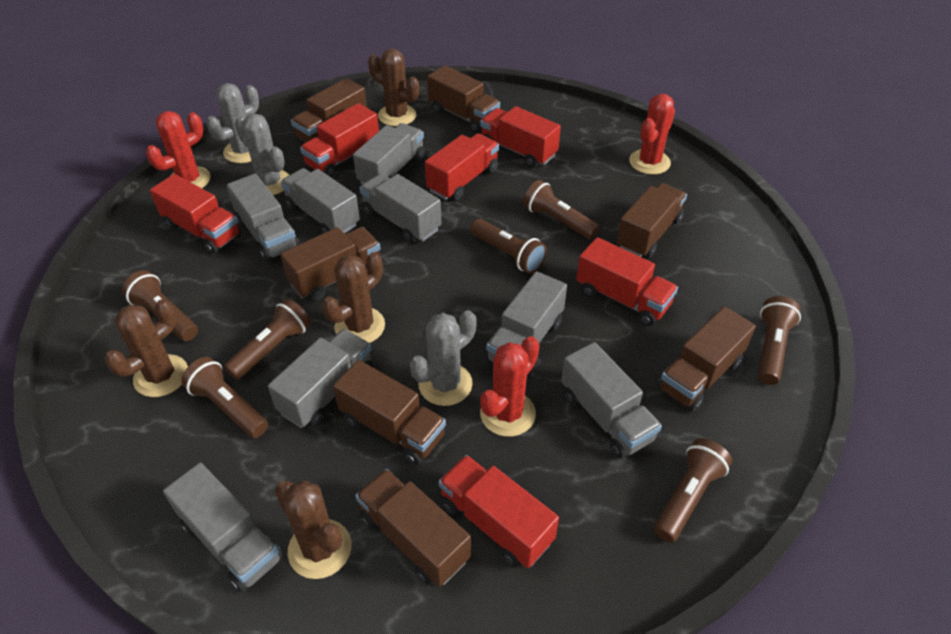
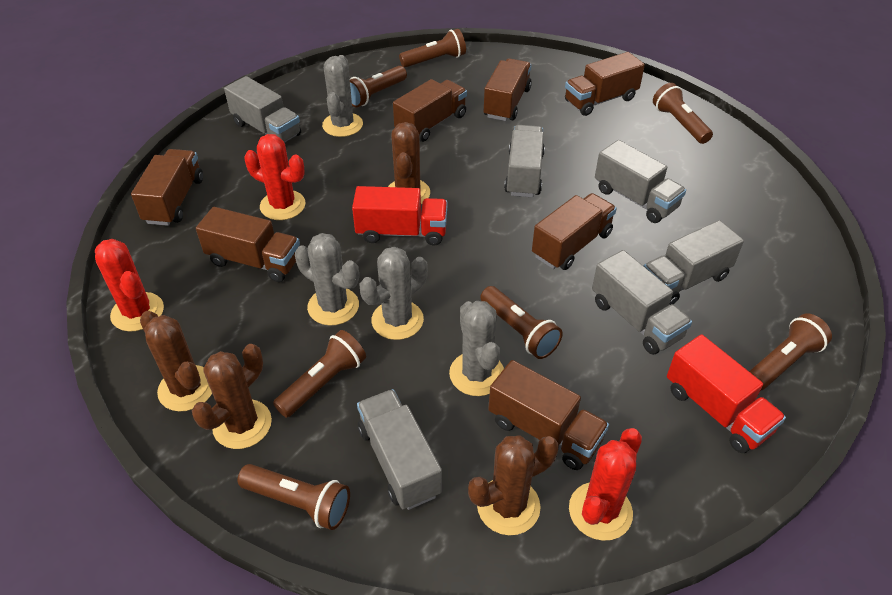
grey cactus: [206,83,259,163] [235,114,289,195] [410,310,476,406] = 3 -> [295,233,359,326] [322,55,363,137] [360,246,428,340] [449,301,504,396] = 4
grey truck: [163,463,283,592] [227,174,299,261] [268,329,373,428] [281,168,360,234] [353,123,425,184] [359,174,442,243] [486,271,567,362] [561,342,662,458] = 8 -> [224,76,301,143] [357,389,442,510] [504,125,545,197] [592,250,692,355] [595,140,686,223] [644,220,744,305] = 6
red truck: [150,174,241,253] [300,103,379,177] [425,133,499,200] [438,455,559,568] [480,106,561,168] [576,237,678,326] = 6 -> [352,186,448,246] [667,334,786,453] = 2

